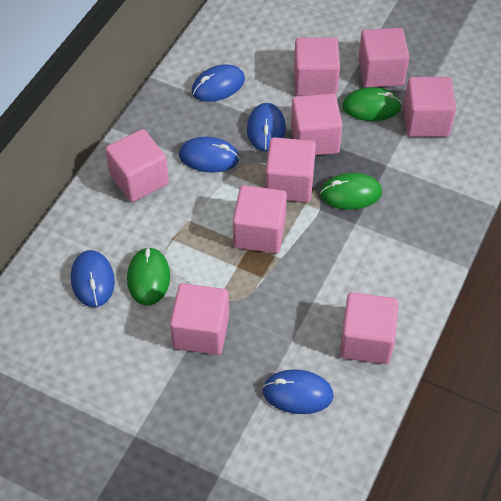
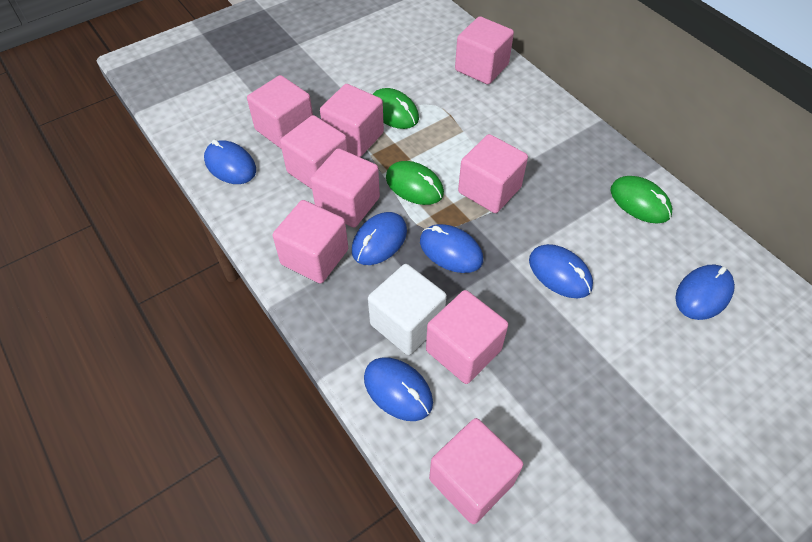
blue mouse: [71,250,115,307] [179,137,239,173] [192,64,245,102] [247,103,286,152] [262,369,334,414] = 5 -> [204,140,256,184] [352,212,407,265] [364,357,433,421] [420,224,483,273] [529,244,593,298] [675,264,735,320] = 6
white cube: none = 0 -> [368,264,447,355] = 1

